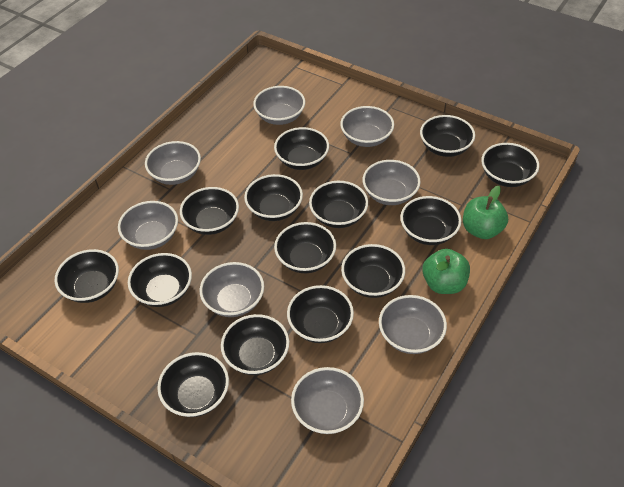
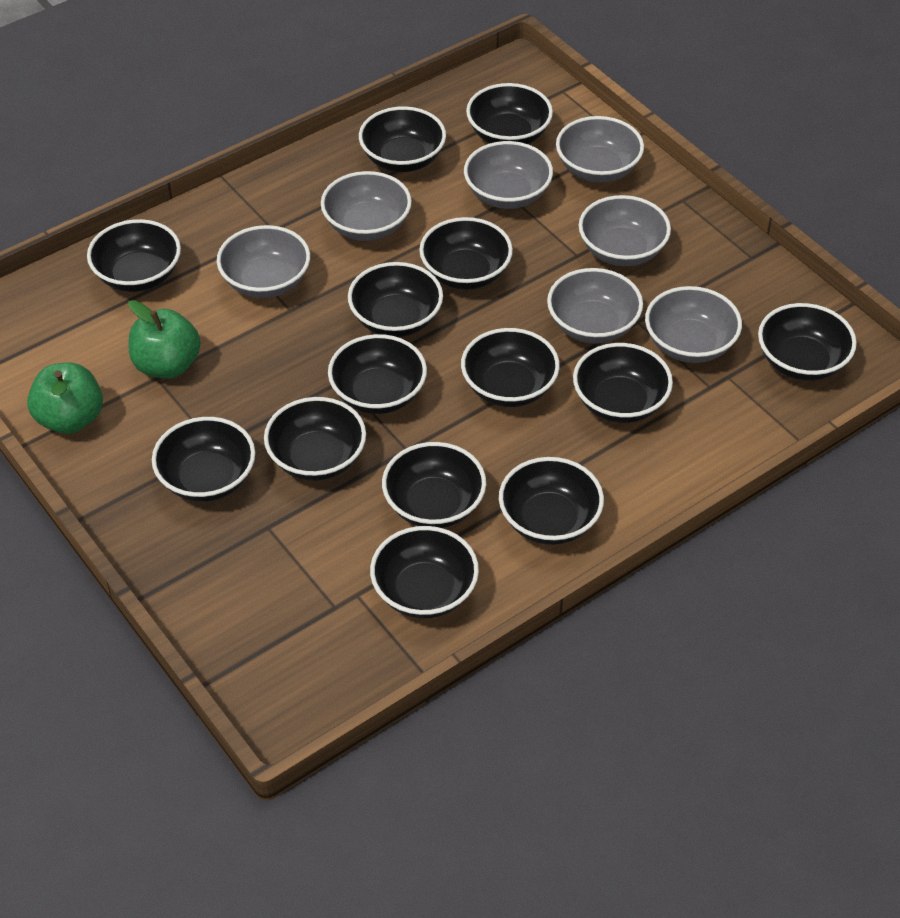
grey bowl: [118,201,178,250] [145,141,201,185] [200,262,264,317] [253,86,305,125] [291,367,364,434] [340,106,394,147] [363,160,421,205] [379,295,447,354] = 8 -> [217,225,310,298] [321,171,412,241] [464,141,553,209] [547,268,643,344] [556,116,644,182] [579,195,671,266] [645,286,742,363] = 7

